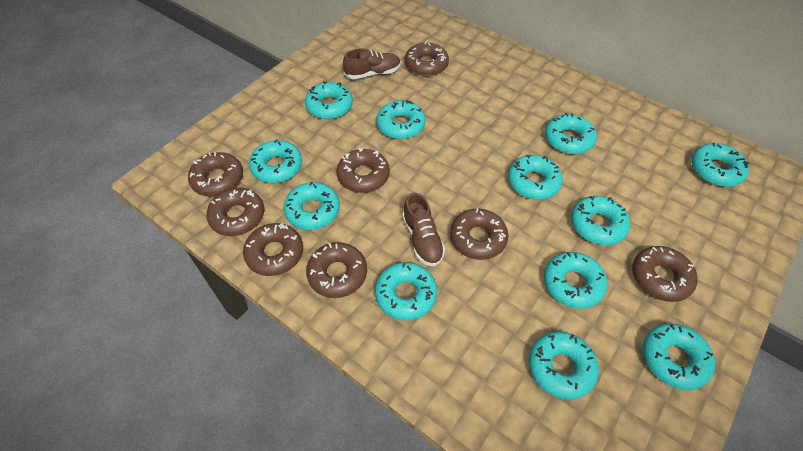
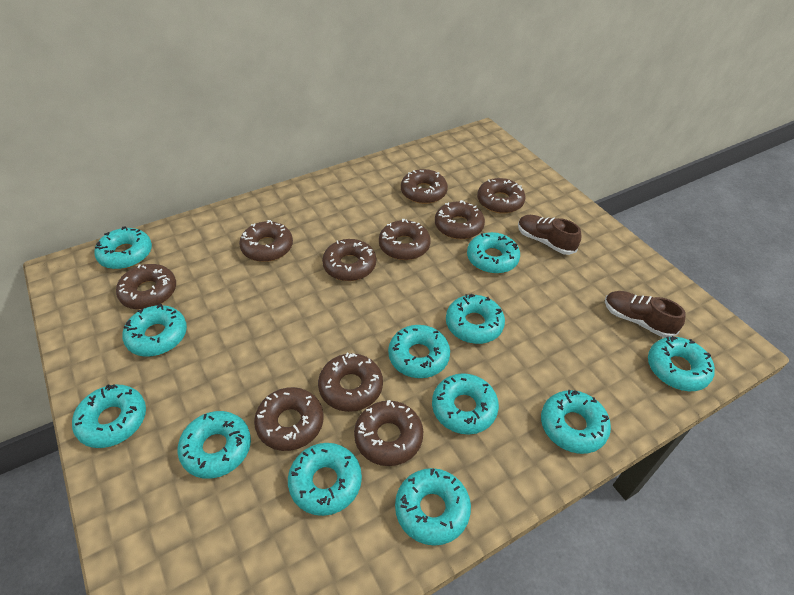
brown donut: [188,152,243,197] [207,188,264,236] [243,223,303,276] [306,242,367,298] [337,148,390,193] [405,41,449,76] [450,208,508,260] [632,246,698,302] = 8 -> [116,264,176,310] [239,220,293,262] [254,387,324,451] [318,353,383,412] [322,239,376,281] [354,400,423,466] [379,219,431,260] [401,169,448,204] [435,200,485,239] [477,178,526,214] = 10

